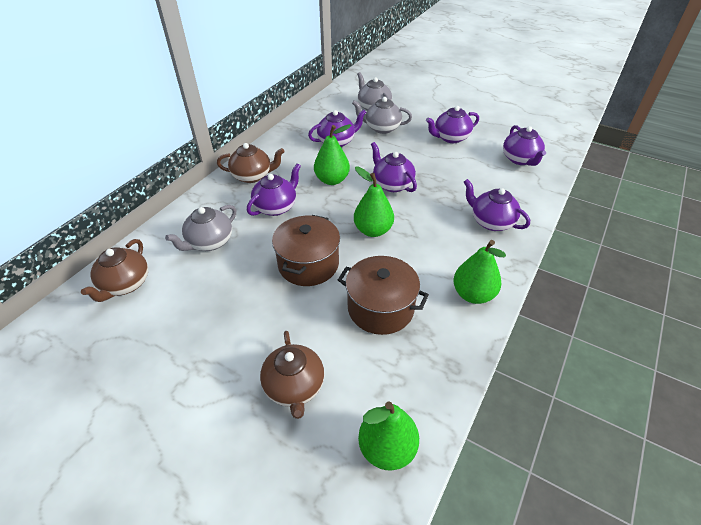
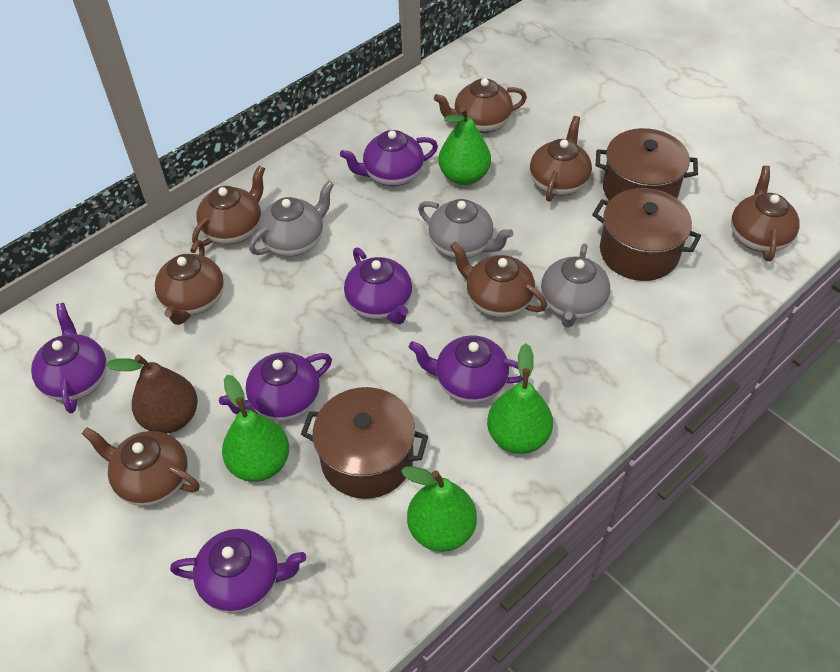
brown pear: none = 0 -> [106,355,198,434] = 1
brown pot: [272,215,340,286] [338,256,429,335] = 2 -> [301,387,428,499] [592,188,701,281] [596,128,698,201] = 3
brown teapot: [81,239,148,302] [217,143,285,183] [260,331,324,419] = 3 -> [82,427,200,506] [155,240,224,325] [192,165,265,247] [434,78,527,133] [450,242,547,317] [530,116,592,202] [731,166,800,261] = 7

